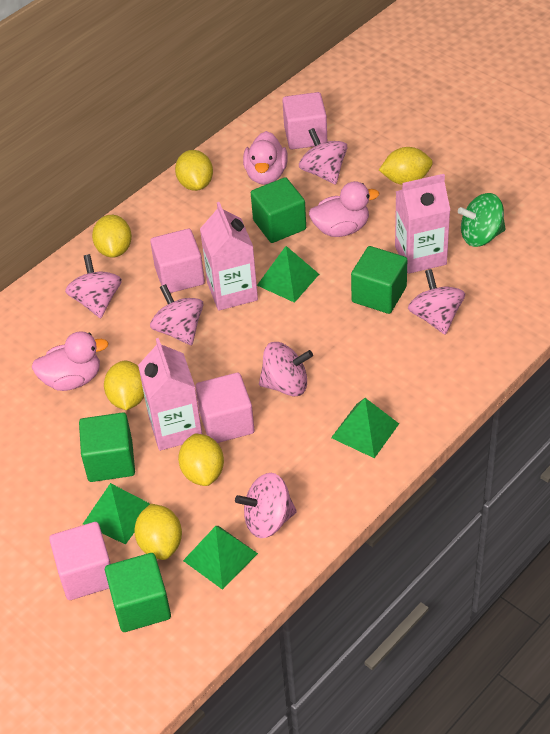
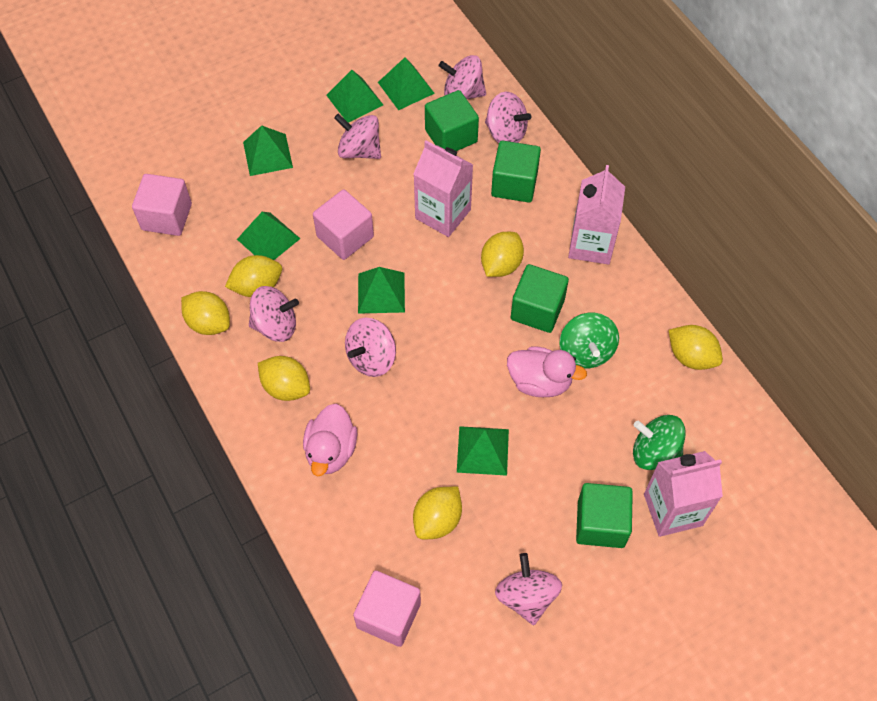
green pyramid: [83,483,150,545] [183,526,258,590] [257,246,319,303] [331,398,399,458] = 4 -> [237,212,300,260] [243,125,293,176] [326,70,383,123] [358,267,405,314] [378,57,435,110] [457,426,509,476] = 6
green spinning top: [458,193,506,247] = 1 -> [559,313,619,368] [633,415,686,470] = 2
pink cube: [49,522,111,600] [150,229,205,293] [195,373,255,443] [282,92,327,149] = 4 -> [132,174,192,236] [313,189,374,260] [353,571,421,647] = 3
pink duck: [31,331,108,391] [243,131,288,185] [309,181,379,237] = 3 -> [303,404,358,476] [507,346,587,397] = 2

